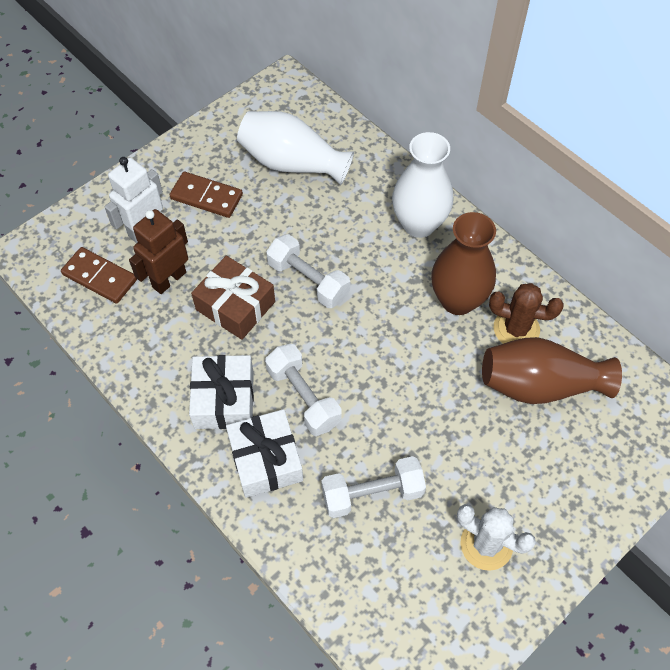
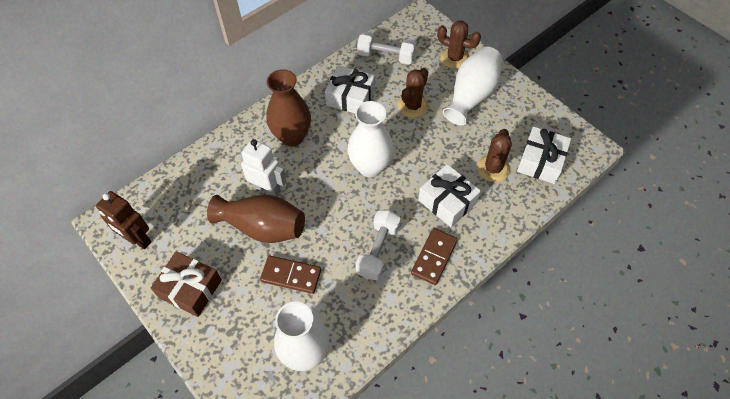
brown cactus: [489,283,564,344] = 1 -> [398,68,428,118] [437,20,481,69] [477,129,512,182] = 3
white cactus: [457,504,536,571] = 1 -> none = 0
white dumbbell: [265,344,342,436] [266,234,350,308] [321,456,426,518] = 3 -> [355,210,401,280] [357,32,416,65] = 2
white gift: [189,355,254,429] [226,409,303,498] = 2 -> [325,65,375,113] [418,164,481,227] [517,126,571,184] = 3
white vase: [237,111,354,185] [392,132,453,238] = 2 -> [274,302,329,371] [347,101,394,177] [443,46,502,125] = 3

